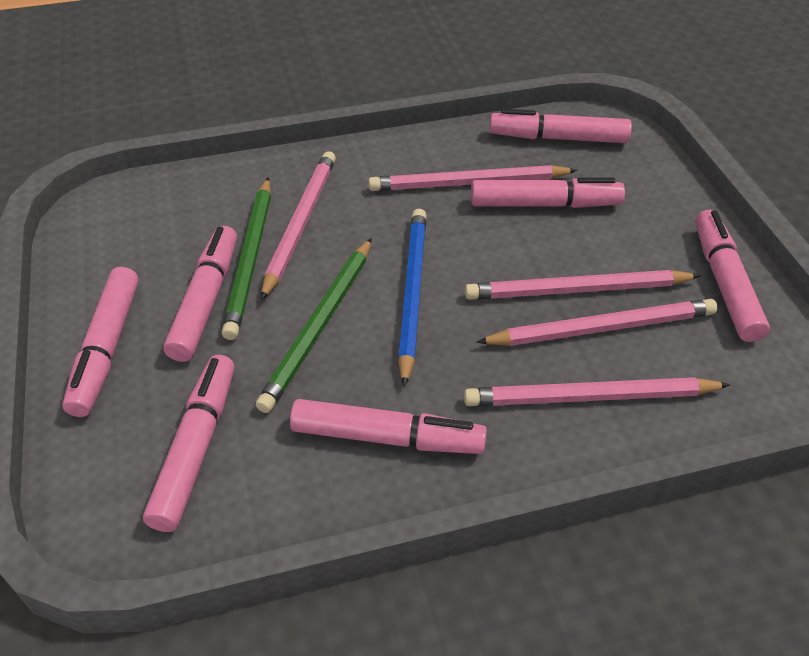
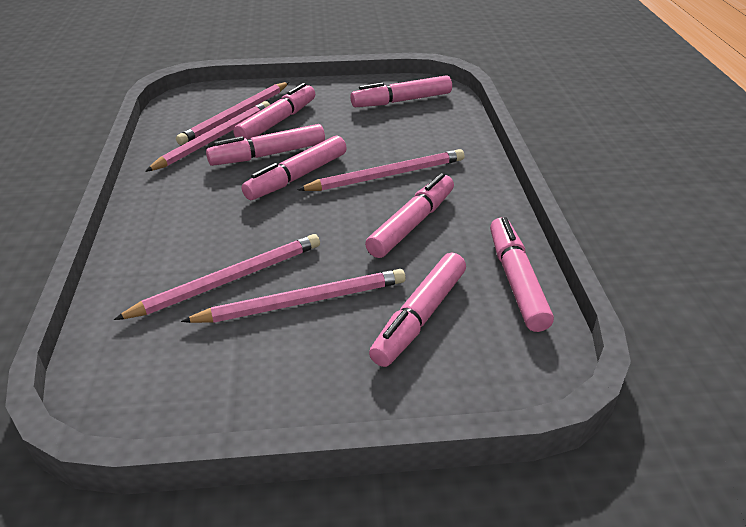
blue pencil: [398,208,426,387] = 1 -> none = 0
green pencil: [222,177,271,340] [256,238,372,413] = 2 -> none = 0

